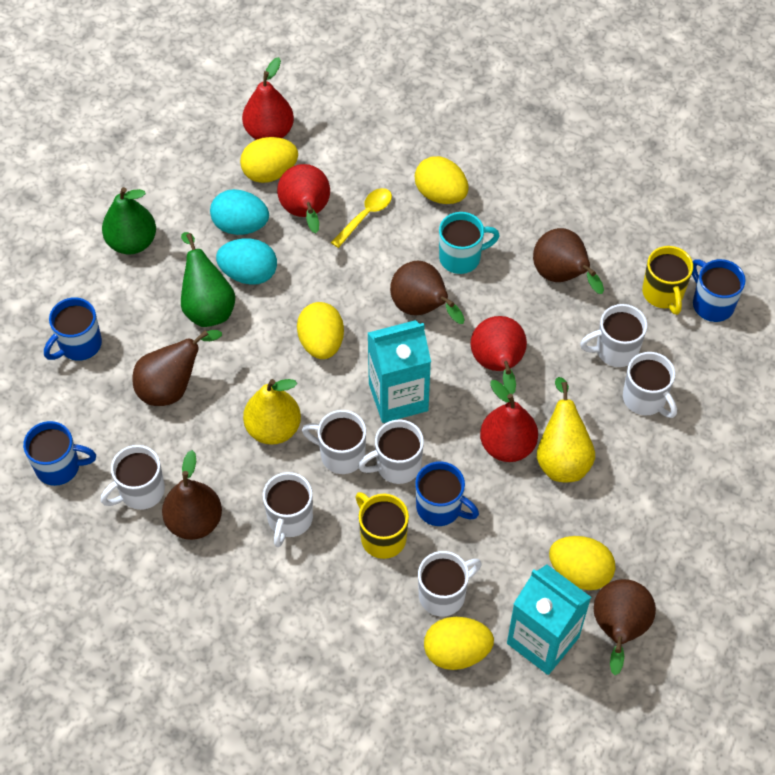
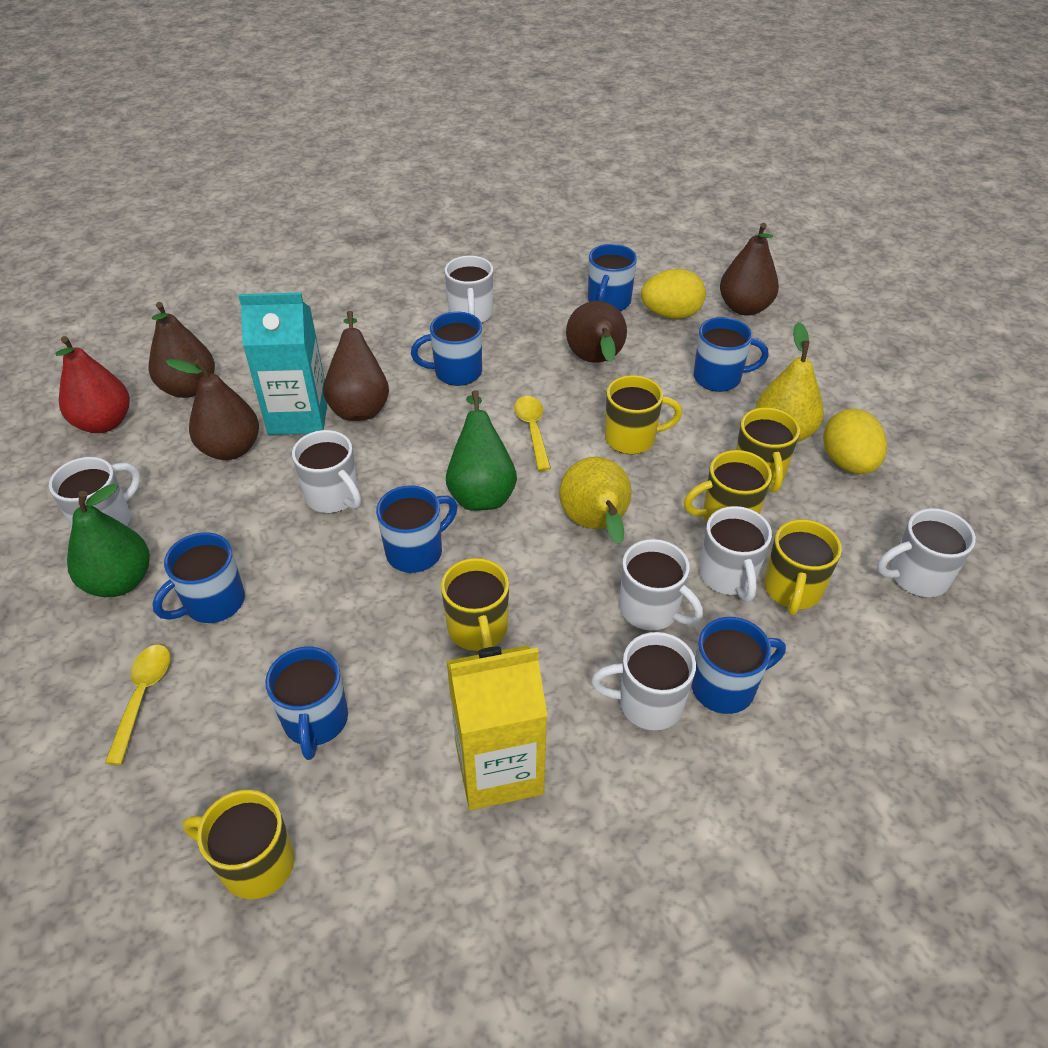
blue mug: [23,421,96,486] [44,297,102,361] [415,461,479,526] [692,259,746,322] = 4 -> [153,532,245,623] [265,647,348,760] [376,485,457,573] [411,312,482,386] [588,244,637,311] [692,617,786,714] [694,317,769,392] = 7
red pear: [242,57,294,140] [277,164,330,233] [470,316,527,394] [480,380,538,462] = 4 -> [55,336,130,433] = 1
turquoise carton: [368,320,431,423] [507,565,591,675] = 2 -> [239,292,327,435] = 1
turquoise egg: [210,189,269,235] [216,239,277,285] = 2 -> none = 0
turquoise mug: [439,212,500,274] = 1 -> none = 0
yellow carton: none = 0 -> [446,645,548,810] = 1
yellow egg: [240,137,298,183] [297,302,344,359] [415,156,469,204] [424,617,494,670] [549,536,615,590] = 5 -> [641,269,706,319] [823,409,887,474] = 2
yellow mug: [355,492,409,559] [642,246,693,315] = 2 -> [182,790,295,899] [441,558,509,651] [605,375,682,454] [684,450,772,522] [736,407,800,492] [764,519,842,615] = 6
yellow spoon: [331,188,392,248] = 1 -> [105,645,170,765] [514,396,551,471] = 2

